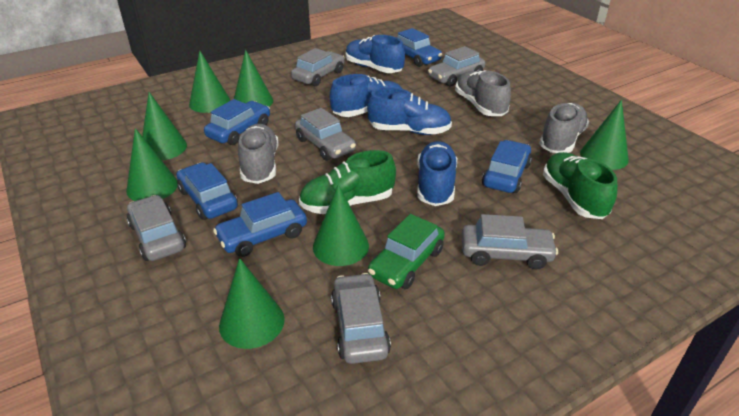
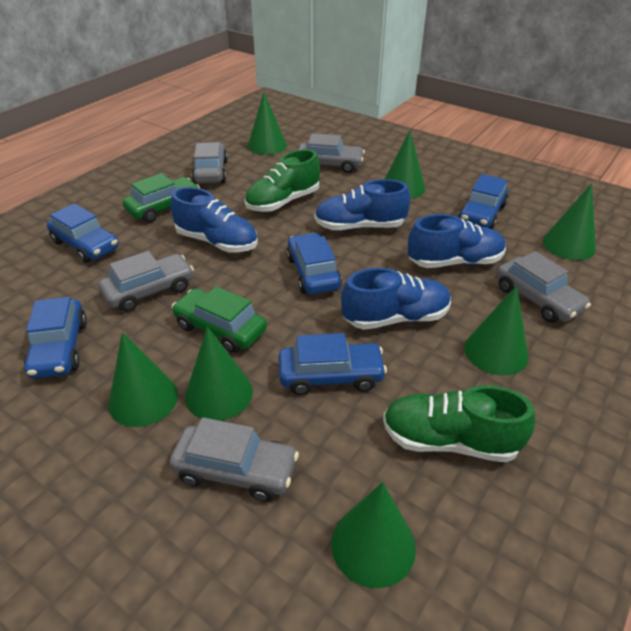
green car: [368,214,445,289] = 1 -> [122,173,200,223] [171,286,267,353] = 2
grey car: [126,195,186,261] [291,48,345,86] [295,108,356,161] [331,273,391,364] [428,46,485,86] [462,214,558,270] = 6 -> [99,251,194,312] [169,417,299,502] [192,142,228,184] [298,133,365,173] [497,251,591,323] = 5
grey shoe: [238,124,278,184] [455,70,511,116] [539,103,589,153] = 3 -> none = 0

